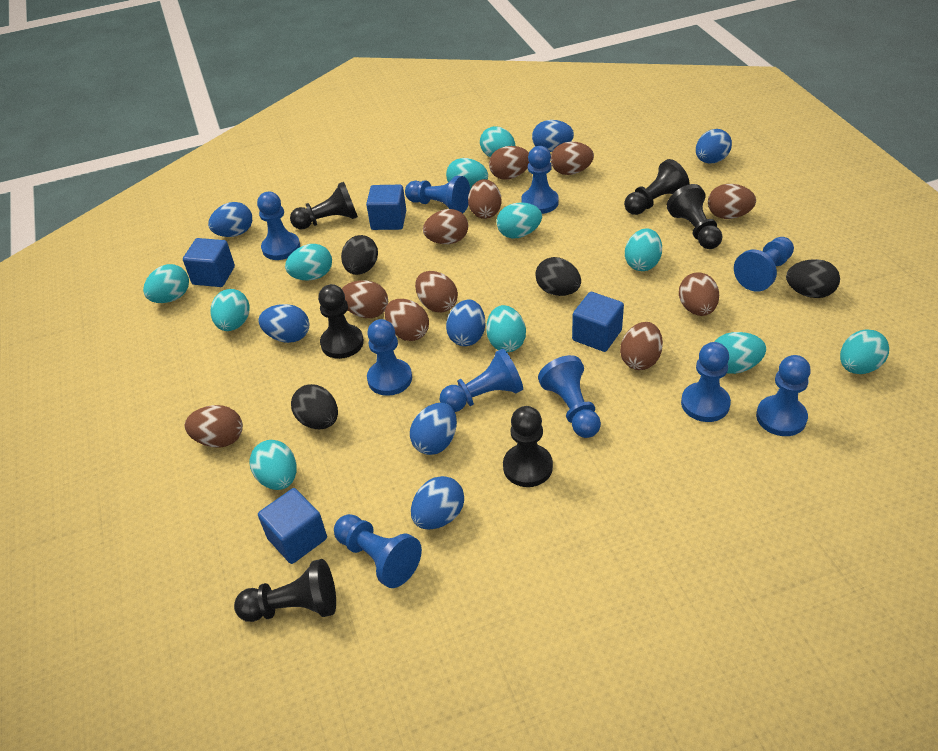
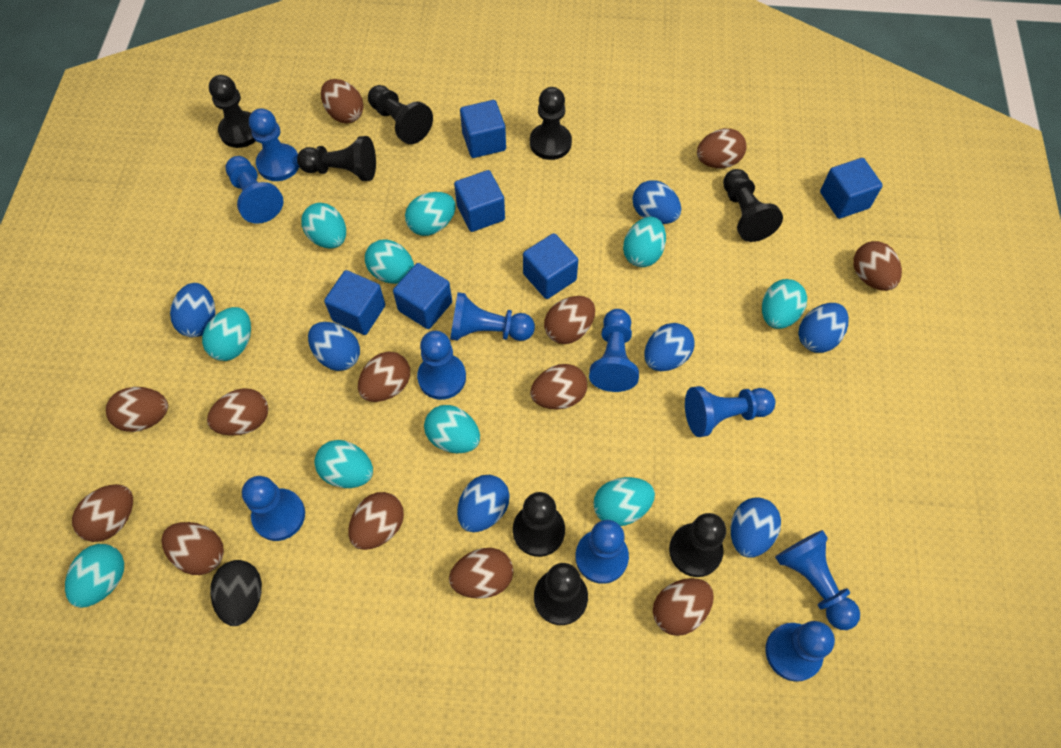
black egg: [291,384,338,429] [341,235,378,275] [535,257,581,296] [786,259,840,298] = 4 -> [210,560,262,626] = 1
black pawn: [234,559,336,622] [290,182,358,230] [318,284,364,359] [503,406,553,487] [624,159,690,215] [667,184,723,249] = 6 -> [209,75,256,148] [297,136,376,181] [368,85,433,144] [513,492,565,557] [530,87,572,160] [534,563,588,625] [669,513,726,577] [723,169,783,242] = 8
blue cube: [183,238,235,287] [258,488,327,564] [366,185,406,230] [572,292,624,352] = 4 -> [324,270,385,335] [393,263,452,329] [454,170,505,232] [460,100,506,158] [523,233,578,299] [820,158,883,219] = 6
brown egg: [185,405,243,448] [342,280,388,318] [385,299,429,341] [415,271,458,313] [423,209,468,244] [468,179,502,219] [489,146,529,180] [551,142,594,175] [620,322,663,370] [679,272,719,316] [708,184,756,219] = 11 -> [72,484,133,542] [106,387,168,432] [161,522,224,575] [207,388,268,436] [321,79,364,123] [348,492,404,550] [358,351,410,402] [449,548,513,599] [530,364,587,409] [544,296,595,344] [653,578,714,636] [697,128,746,168] [853,241,902,291] = 13
turquoise egg: [143,264,189,303] [210,289,250,331] [250,440,297,490] [285,244,332,281] [446,158,488,189] [480,126,515,157] [486,305,526,352] [496,202,542,238] [625,228,662,271] [714,332,766,374] [840,329,889,374] = 11 -> [65,544,124,608] [202,307,251,361] [301,203,346,249] [314,440,373,488] [365,239,414,284] [405,192,456,236] [424,405,480,453] [593,477,655,526] [623,217,666,267] [762,279,807,329] = 10

